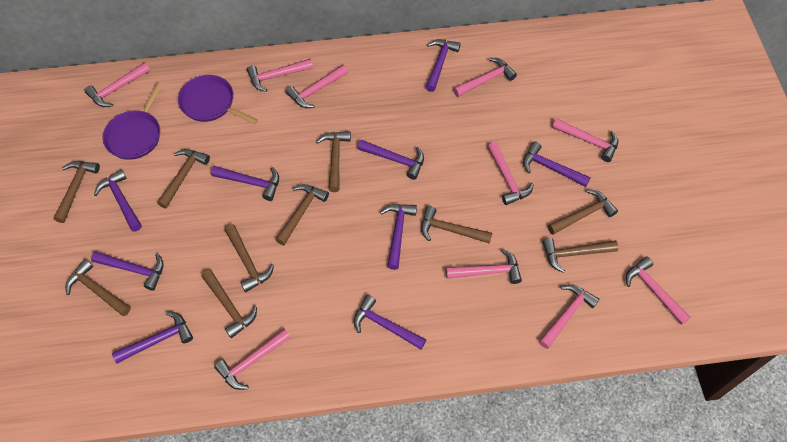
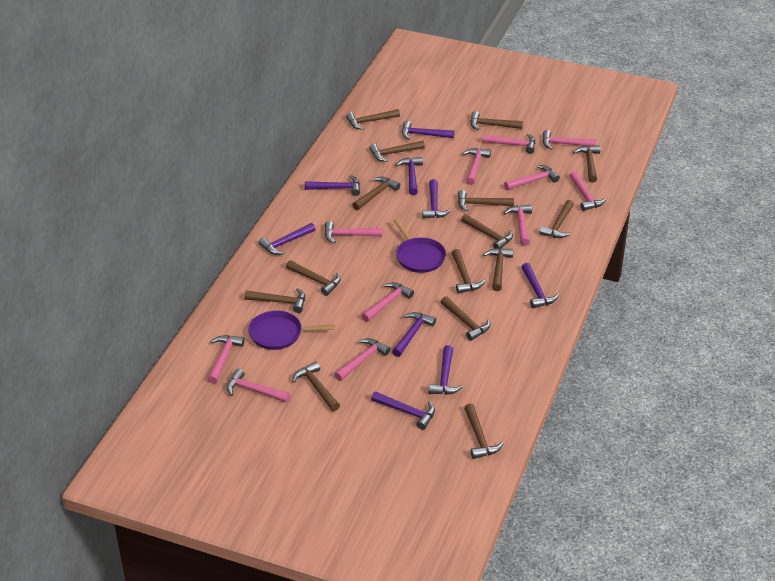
brown hammer: [54,161,100,223] [65,259,131,316] [157,149,210,208] [201,269,257,338] [225,224,274,292] [275,184,329,245] [316,131,351,192] [421,206,492,244] [542,238,618,273] [548,189,618,235] = 10 -> [244,288,305,313] [286,260,341,296] [292,361,340,411] [346,109,400,130] [352,177,400,210] [369,141,425,162] [441,296,490,341] [452,249,485,294] [458,190,514,211] [461,214,513,250] [464,404,504,459] [470,111,523,130] [483,248,514,291] [539,200,574,238] [573,145,601,182] = 15
pink hammer: [84,63,150,107] [214,329,291,390] [247,59,313,92] [286,65,348,108] [446,249,522,284] [453,58,517,97] [487,142,534,205] [539,284,600,349] [552,119,618,162] [626,256,691,325] = 10 -> [208,335,245,384] [226,368,290,402] [325,221,382,243] [334,338,390,381] [362,282,414,322] [462,148,491,185] [482,134,535,154] [504,165,560,190] [504,205,532,246] [543,130,596,150] [569,171,606,211] = 11

